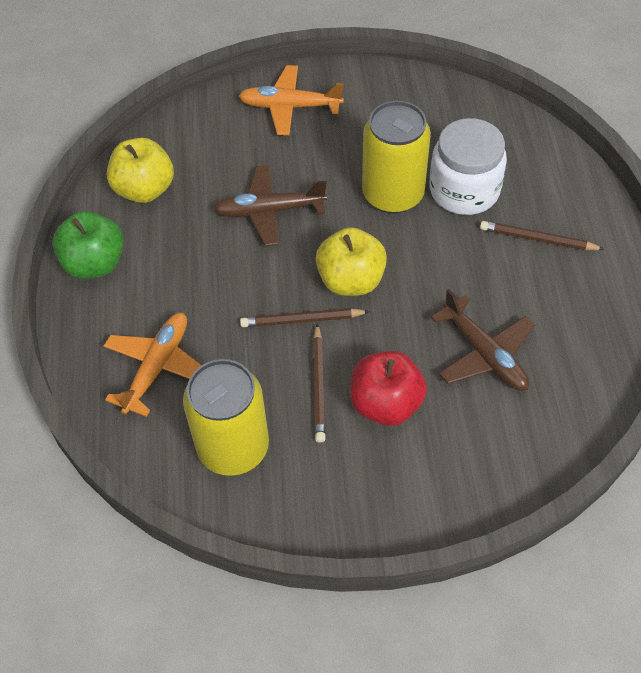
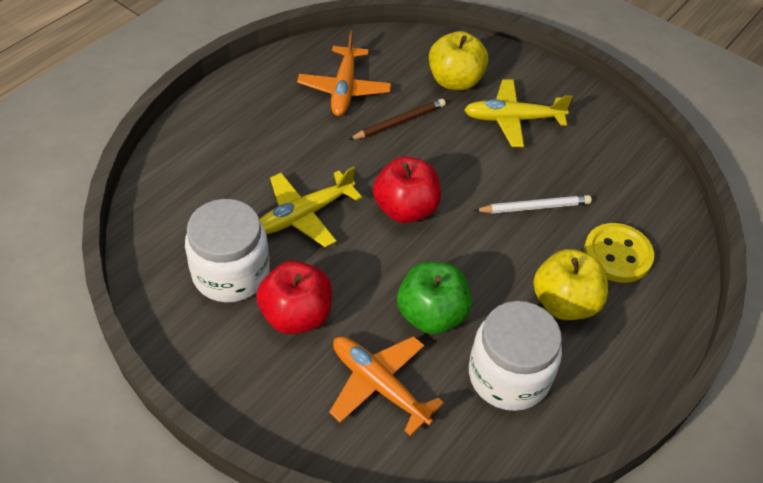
brown pencil: [240,308,370,327] [313,324,326,443] [480,221,604,250] = 3 -> [349,99,446,140] = 1
brown plane: [214,165,327,246] [431,289,535,391] = 2 -> none = 0
red apple: [350,351,427,426] = 1 -> [256,261,332,334] [373,157,441,223] = 2
white jar: [429,118,507,215] = 1 -> [185,199,270,303] [469,301,562,411] = 2
white pencil: none = 0 -> [474,195,592,213] = 1
yellow button: none = 0 -> [584,223,654,283] = 1
yellow can: [183,359,269,476] [362,101,431,214] = 2 -> none = 0
yellow plane: none = 0 -> [259,166,362,247] [464,79,573,147] = 2

